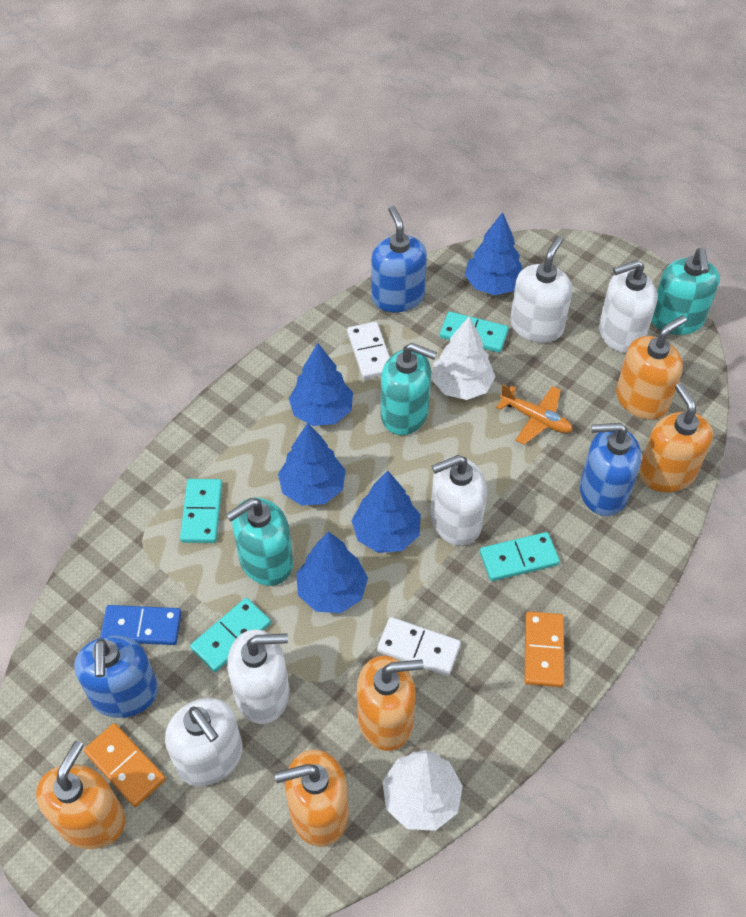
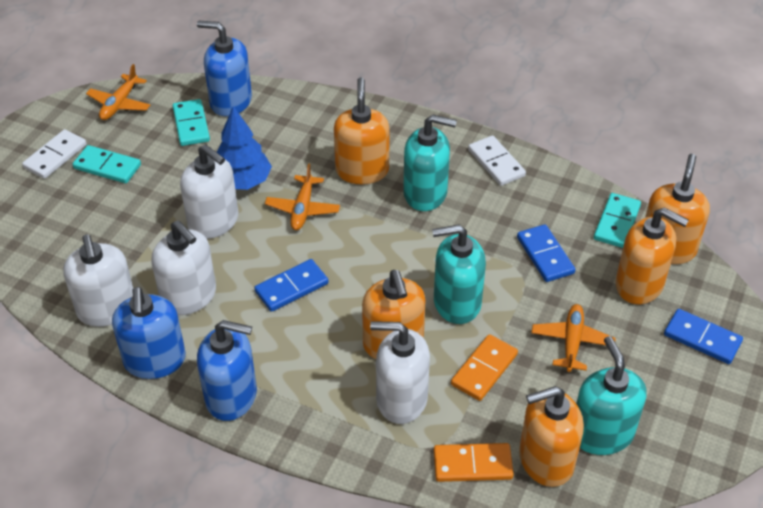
blue domino: [100,605,182,645] = 1 -> [254,259,329,312] [517,224,576,282] [664,309,743,364] = 3
blue tree: [278,423,346,506] [289,343,353,426] [296,531,368,613] [351,471,421,553] [465,212,523,295] = 5 -> [217,106,272,190] = 1
orange plane: [496,385,573,445] = 1 -> [86,64,150,120] [265,163,340,230] [531,304,616,372] = 3
turquoise domino: [180,479,222,543] [190,598,271,672] [440,311,509,353] [480,532,560,581] = 4 -> [73,145,141,183] [173,99,210,146] [594,193,641,248] = 3
white soap dispenser: [165,698,243,786] [227,629,289,724] [430,455,487,546] [510,236,572,343] [599,260,657,353] = 5 -> [63,235,134,327] [151,221,216,315] [180,144,239,239] [370,321,430,424] = 4
white tree: [383,750,463,831] [432,316,495,400] = 2 -> none = 0

